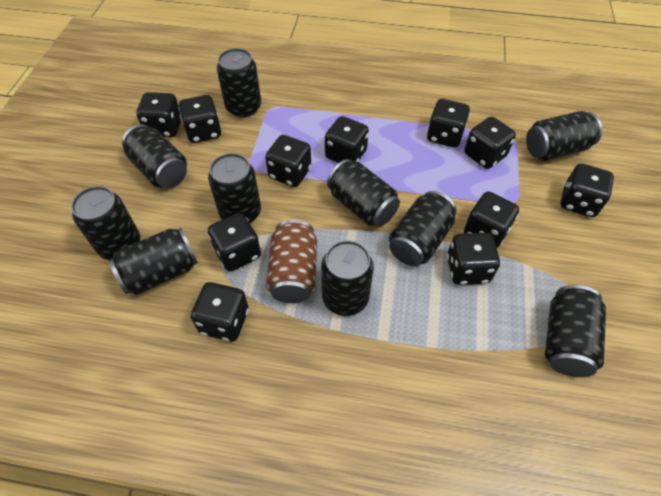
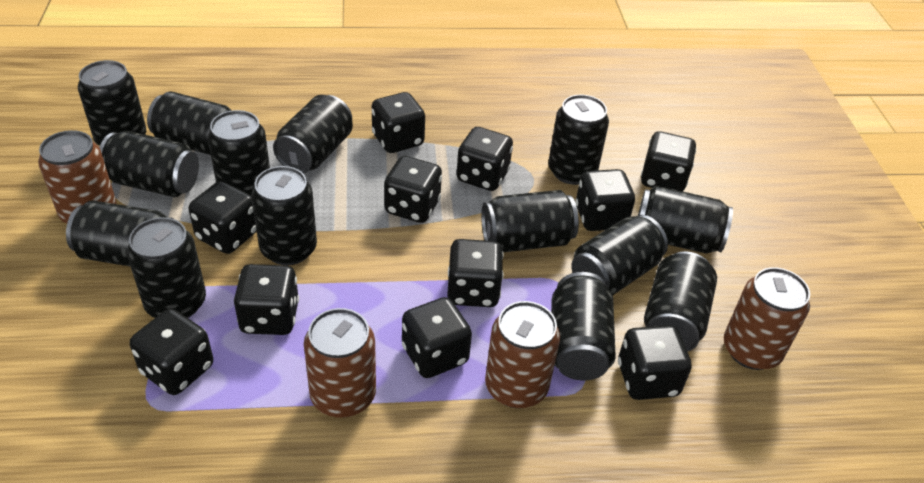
black can: [71,186,140,260] [109,228,198,295] [122,124,187,188] [208,153,261,223] [217,48,261,117] [321,240,374,316] [327,159,400,227] [389,191,457,266] [526,111,602,161] [545,285,606,377] = 10 -> [66,200,174,266] [78,60,146,146] [99,131,199,197] [127,217,206,318] [147,91,232,155] [207,110,270,195] [251,166,317,265] [273,95,353,174] [481,190,579,252] [548,95,609,185] [551,272,616,381] [571,215,668,296] [638,186,733,254] [644,251,717,352] = 14
brown can: [266,220,317,303] = 1 -> [38,130,117,224] [304,308,376,418] [485,301,560,408] [724,267,810,370] = 4

